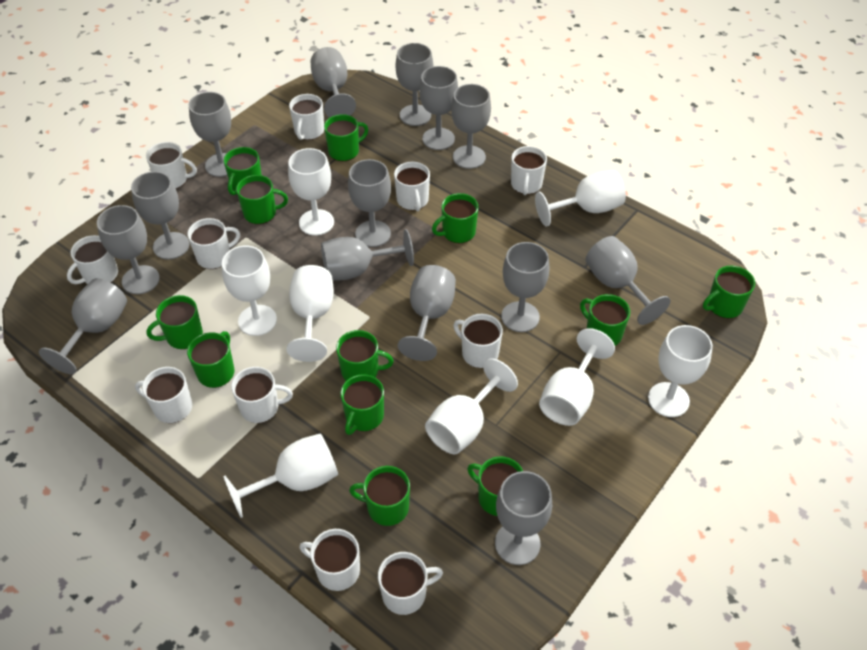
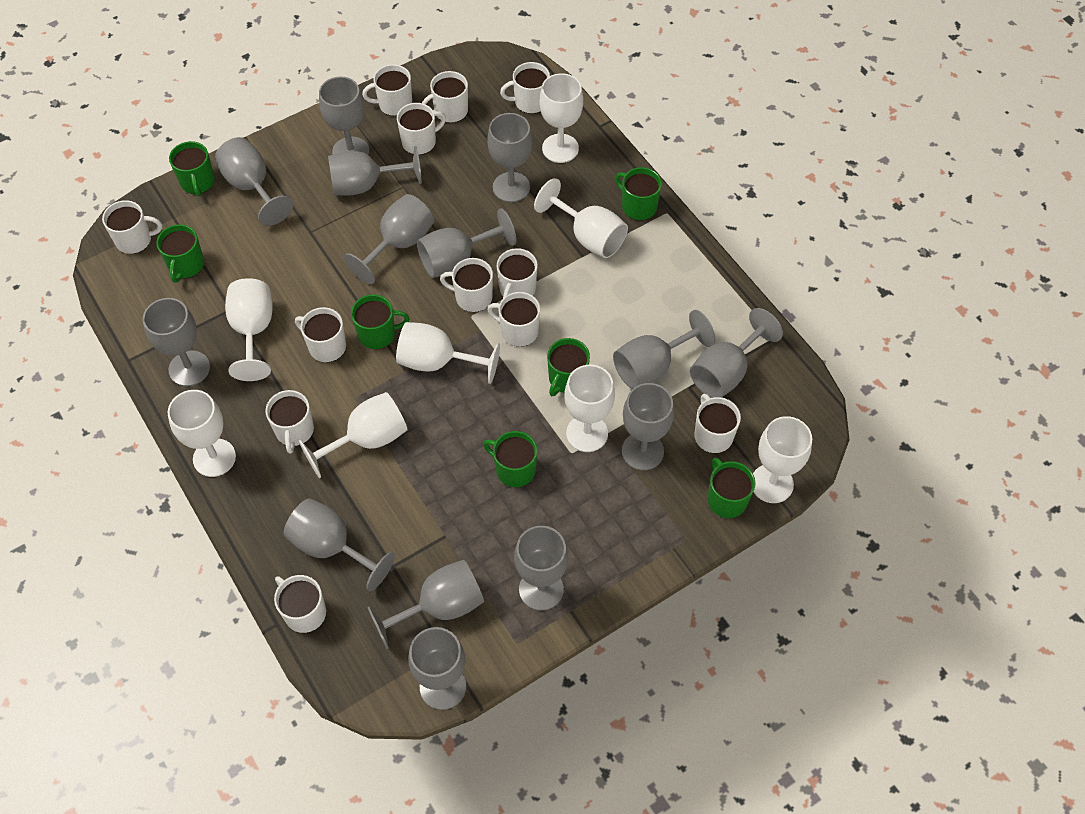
green mug: [146,295,203,349] [187,331,235,388] [224,147,262,195] [236,175,288,224] [324,114,368,161] [336,330,394,381] [340,374,384,435] [349,466,410,526] [432,193,478,243] [467,456,523,516] [580,294,630,346] [703,266,755,318] = 12 -> [156,224,204,283] [169,141,215,197] [351,294,410,349] [483,431,537,487] [547,338,590,396] [615,167,662,221] [707,458,756,518] = 7
white mug: [67,235,118,284] [135,367,192,423] [146,142,197,189] [187,218,240,269] [231,367,293,423] [289,94,324,140] [299,529,360,591] [378,552,443,615] [394,162,430,211] [453,314,503,368] [511,146,547,195] = 11 -> [102,200,162,254] [265,390,314,454] [274,575,326,633] [295,307,346,362] [362,64,412,116] [397,103,446,155] [422,71,468,123] [440,258,493,312] [487,292,540,347] [497,248,538,298] [500,62,550,114] [694,394,741,453] = 12

